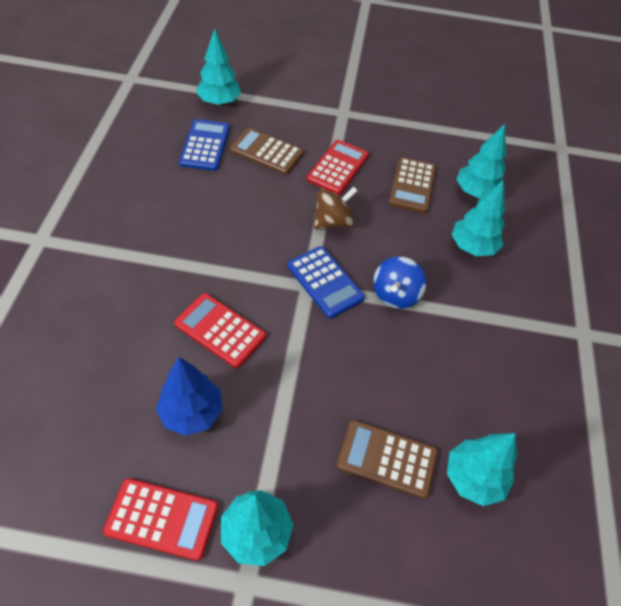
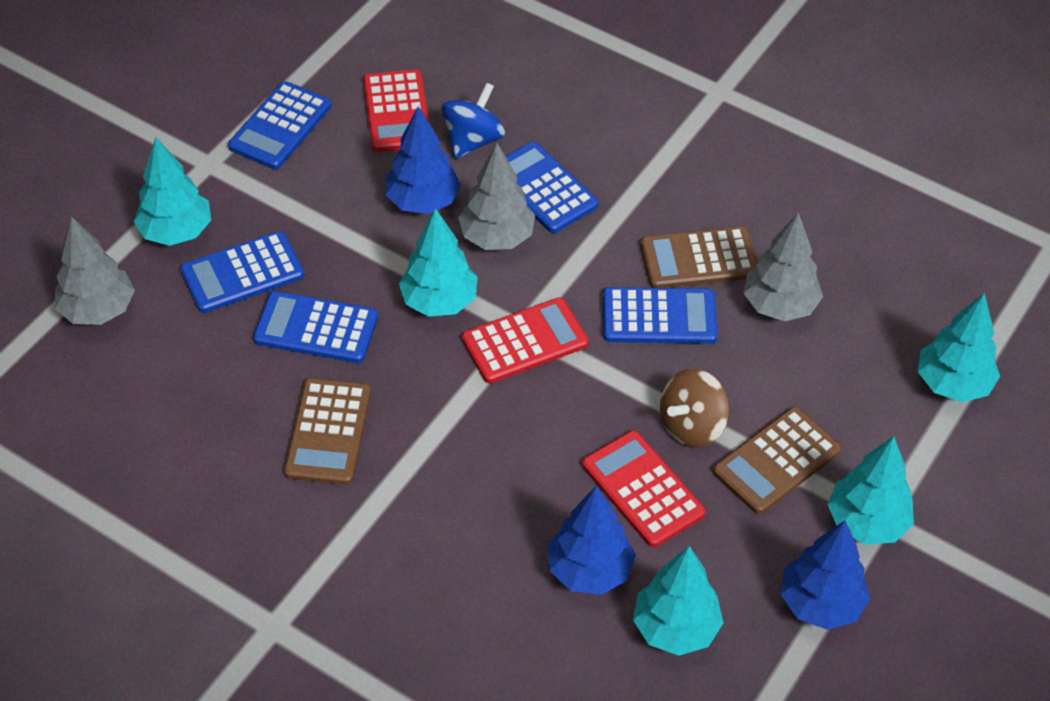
blue calculator: [179,119,230,171] [287,246,365,318] = 2 -> [180,231,304,313] [228,81,331,169] [253,291,378,363] [505,142,598,233] [603,287,718,344] = 5
blue tree: [156,357,222,436] = 1 -> [385,106,461,214] [548,485,636,595] [781,520,870,630] = 3
grey tree: none = 0 -> [55,216,135,325] [458,143,535,250] [743,212,823,321] = 3

